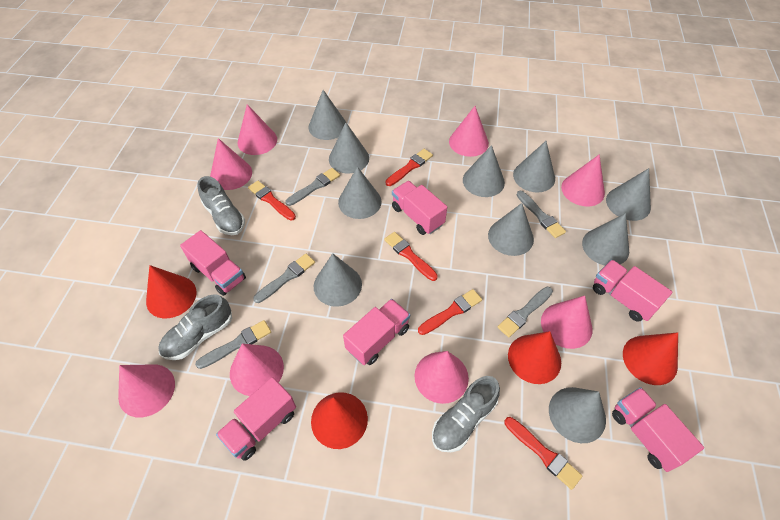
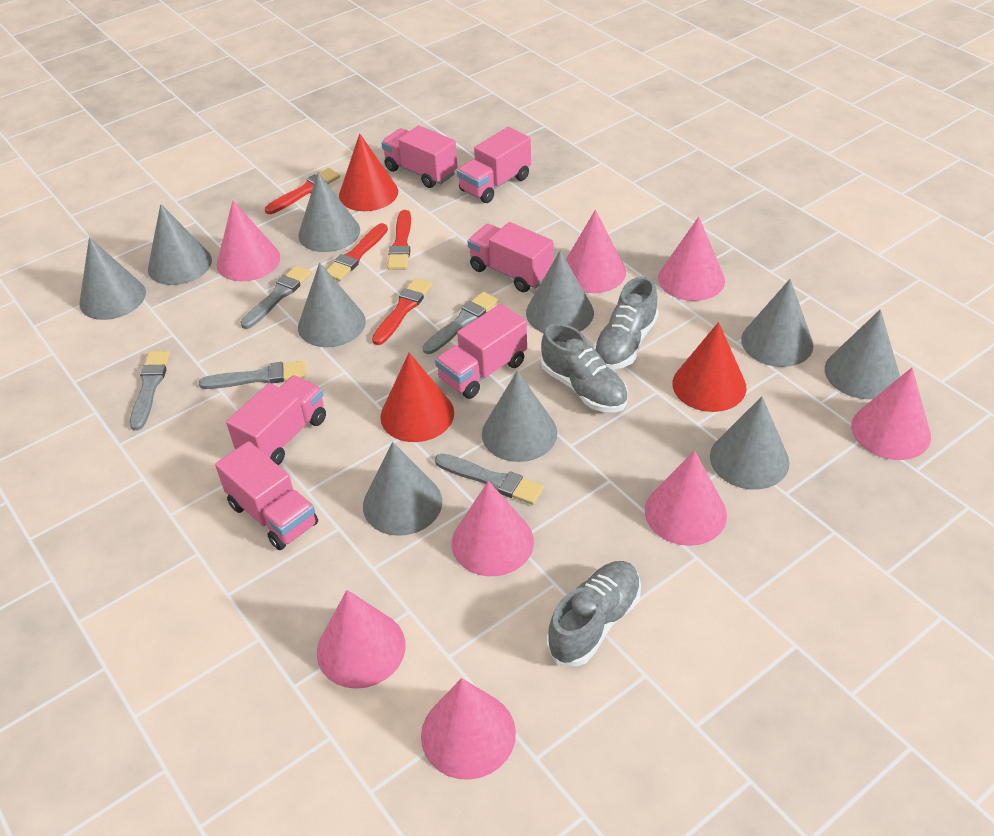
red brush: [248,181,296,221] [384,232,438,281] [385,149,433,186] [418,289,482,335] [504,417,582,490] = 5 -> [265,168,340,214] [327,223,388,281] [372,278,432,345] [387,210,411,270] = 4
red cone: [146,265,197,318] [311,393,368,449] [508,331,561,384] [623,332,678,385] = 4 -> [339,133,398,211] [380,353,454,442] [672,322,746,412] = 3

